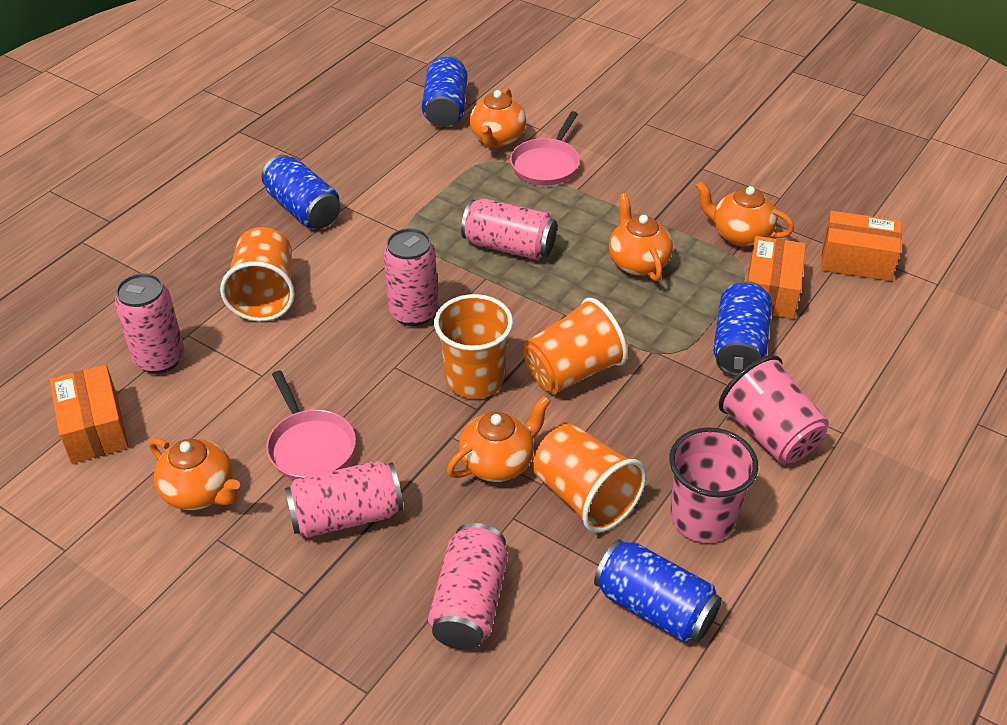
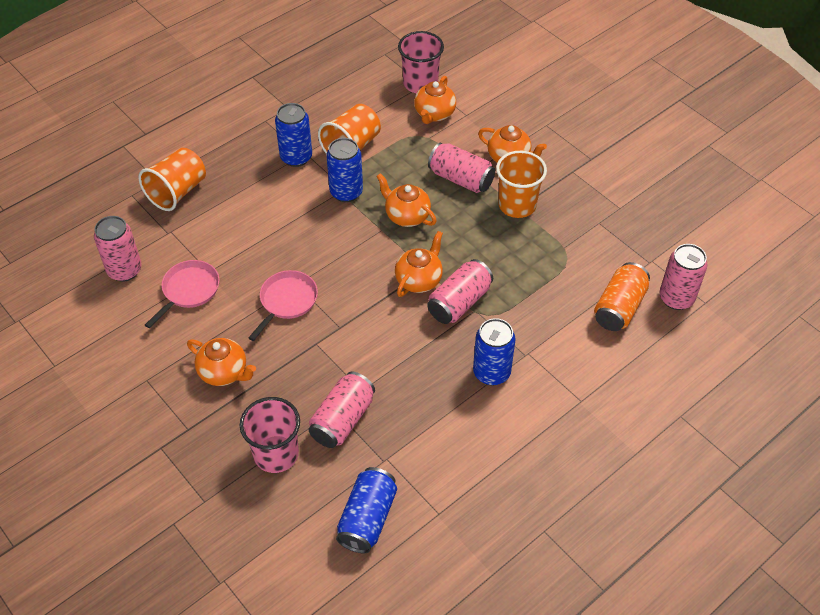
orange box: [50,364,129,464] [747,236,806,319] [821,211,902,281] = 3 -> none = 0
orange can: none = 0 -> [594,262,650,331] = 1
orange cup: [220,227,295,321] [434,294,513,399] [523,298,628,394] [533,423,646,533] = 4 -> [138,148,206,211] [318,104,381,154] [496,151,547,218] = 3

